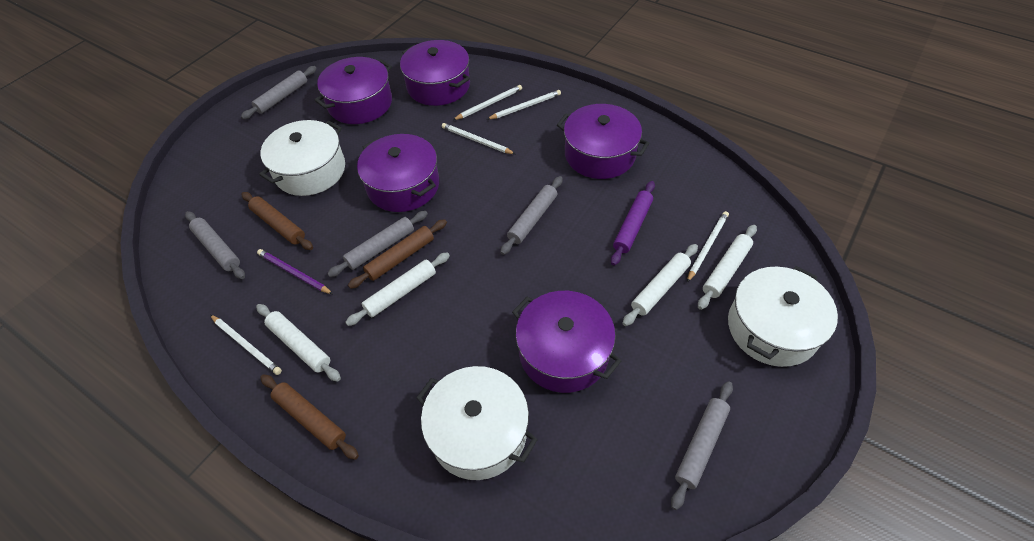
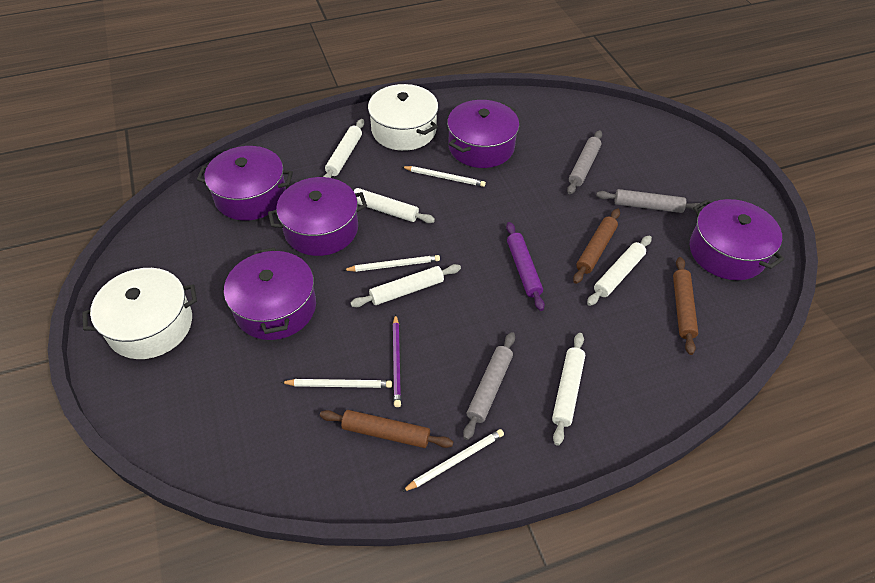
grey rolling pin: [185,211,245,279] [241,66,317,119] [327,211,428,277] [500,176,563,255] [671,381,733,510] = 5 -> [463,332,515,440] [567,130,602,194] [596,189,705,213] = 3
white pencil: [210,315,282,375] [442,123,515,154] [453,85,522,120] [487,90,561,119] [687,211,729,282] = 5 -> [281,379,392,388] [344,255,440,272] [402,166,486,187] [402,429,504,492] = 4
white pot: [259,120,345,196] [416,366,538,480] [728,266,838,367] = 3 -> [82,268,197,359] [368,84,438,151] = 2
white rolling pin: [256,304,341,382] [345,252,450,326] [622,244,698,326] [698,225,757,310] = 4 -> [323,119,364,178] [351,264,461,307] [354,188,435,223] [552,333,585,446] [587,235,652,306] = 5

